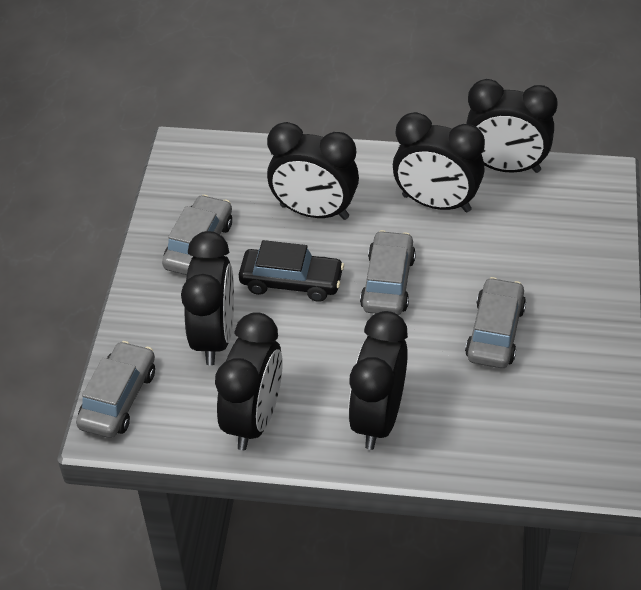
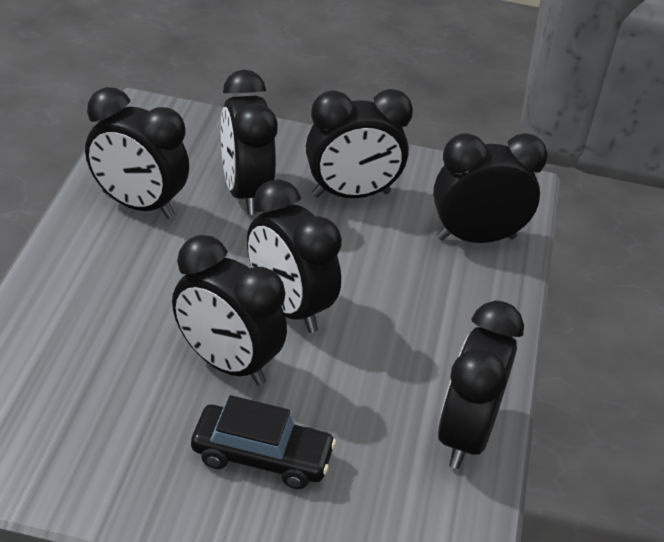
black clock: [181,231,234,365] [215,312,283,450] [267,122,359,220] [348,311,408,450] [393,112,485,212] [466,79,558,173] = 6 -> [85,87,189,219] [172,235,287,386] [221,70,278,215] [247,179,342,333] [306,89,413,198] [433,133,548,243] [437,300,524,469] = 7
grey car: [76,341,155,438] [162,194,232,275] [360,230,416,315] [465,277,526,368] = 4 -> none = 0

